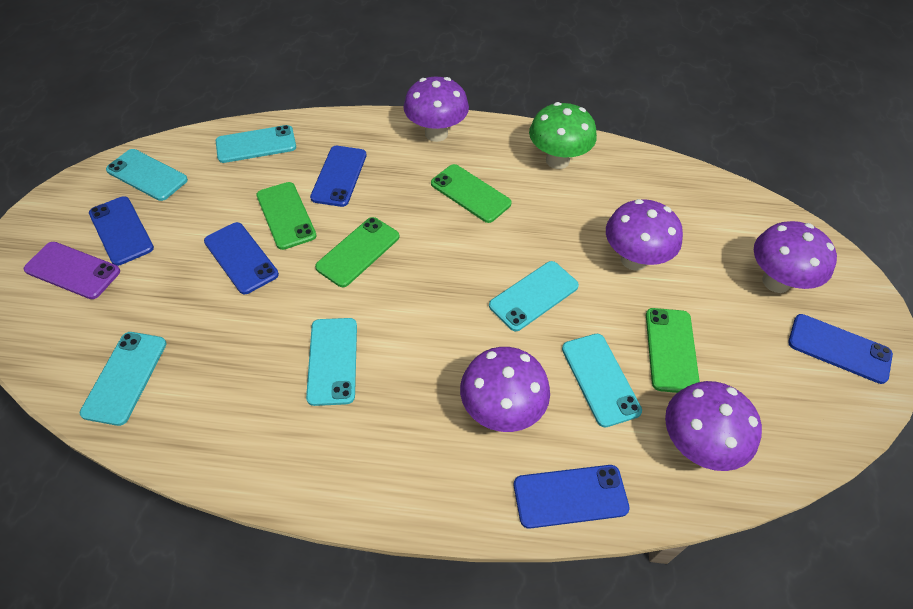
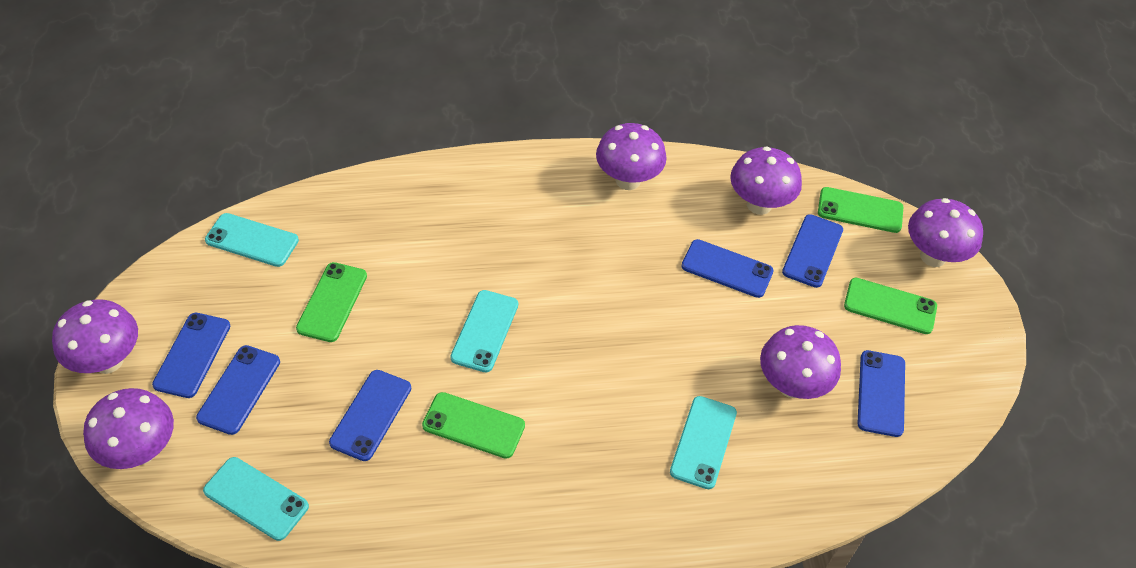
blue phone: [89,196,154,266] [204,222,279,294] [310,146,366,207] [514,465,630,529] [788,314,893,384] = 5 -> [152,313,230,398] [196,345,280,435] [329,370,411,461] [682,239,774,298] [782,214,843,288] [857,350,905,437] = 6
green mushroom: [529,102,597,169] = 1 -> none = 0
purple mushroom: [404,77,469,142] [460,347,550,432] [606,199,683,271] [665,381,762,471] [754,221,837,293] = 5 -> [52,299,138,374] [83,388,174,469] [596,123,667,190] [730,146,802,215] [760,325,841,399] [908,198,983,267] = 6
purple phone: [24,242,120,299] = 1 -> none = 0
turquoise phone: [80,332,167,426] [106,149,188,201] [216,125,296,163] [306,318,357,406] [489,261,579,331] [562,334,642,428] = 6 -> [203,457,309,541] [205,213,299,267] [450,290,518,372] [670,396,737,489] = 4

